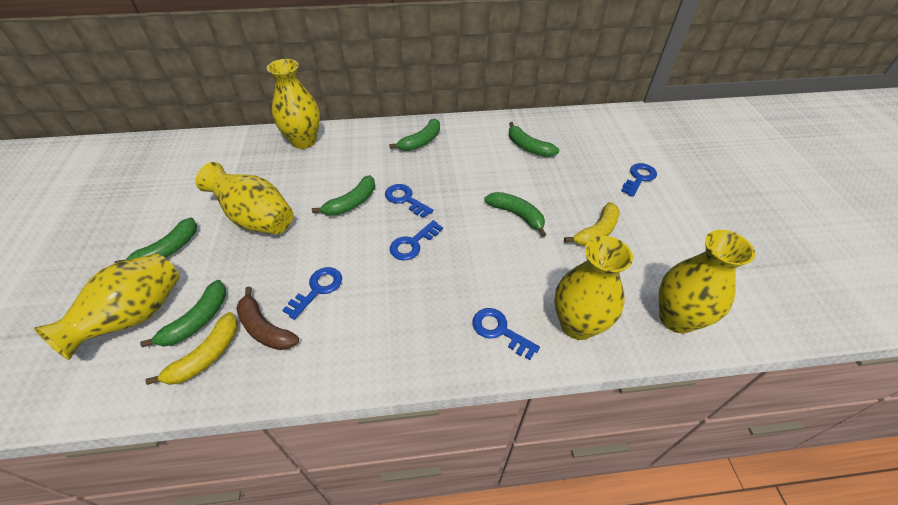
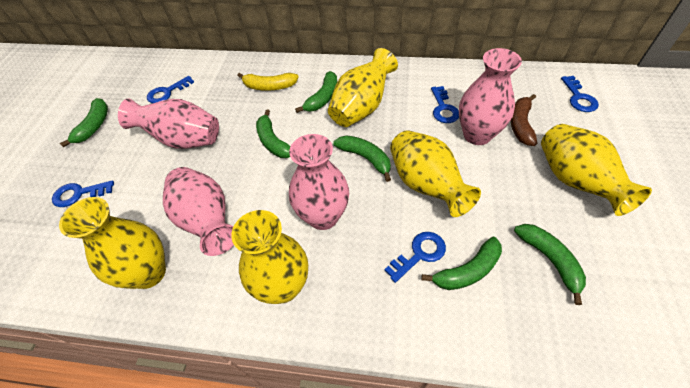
pink vase: none = 0 -> [118,98,219,149] [163,167,234,256] [289,134,349,230] [459,48,522,145] = 4
yellow banana: [145,312,238,385] [564,202,620,246] = 2 -> [237,73,299,91] = 1

